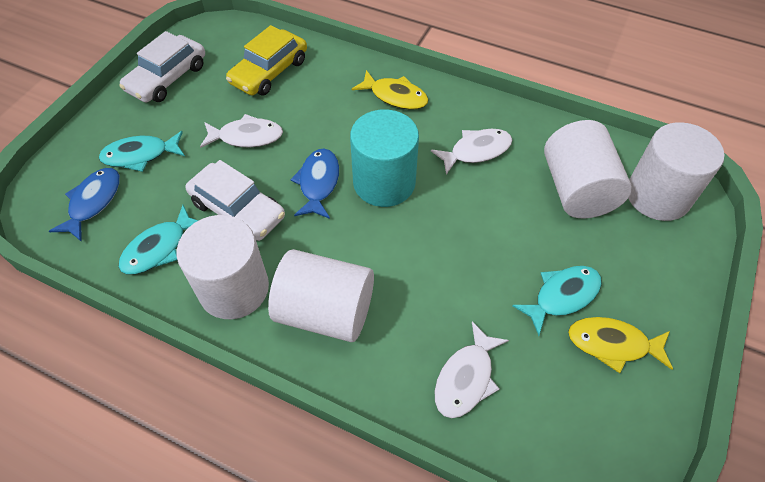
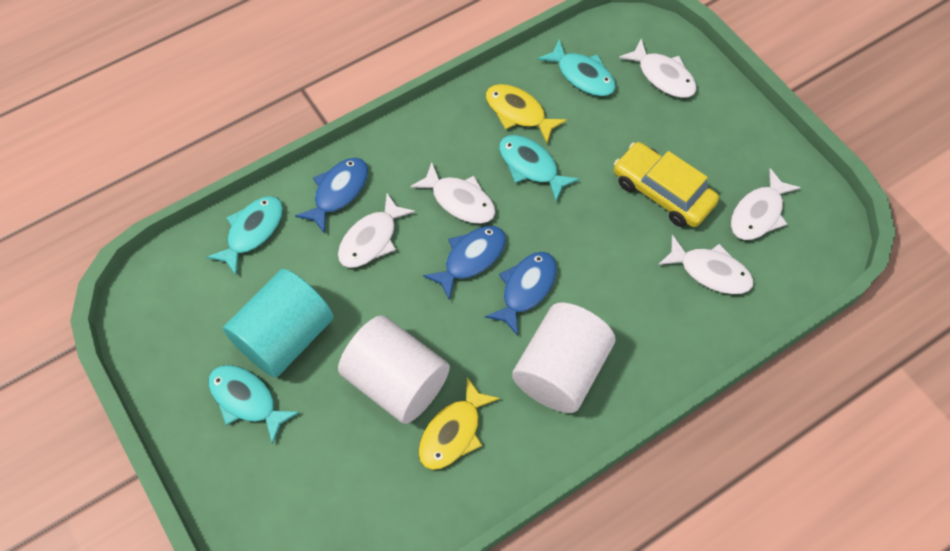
blue fish: [49,168,120,242] [290,149,339,219] = 2 -> [295,158,368,234] [423,226,506,300] [485,252,557,336] = 3
turquoise fish: [99,131,185,172] [118,205,199,274] [512,266,602,336] = 3 -> [207,196,283,275] [208,365,300,444] [499,135,580,201] [538,40,616,96] = 4
white car: [119,31,205,102] [185,160,285,241] = 2 -> none = 0
white cylinder: [177,215,269,319] [268,249,374,342] [544,120,632,219] [628,122,724,221] = 4 -> [338,315,450,424] [512,302,615,413] = 2
white fish: [200,114,283,148] [431,129,512,175] [435,321,509,418] = 3 -> [338,193,415,268] [410,162,496,224] [619,39,697,98] [658,235,754,294] [731,168,801,240] = 5

